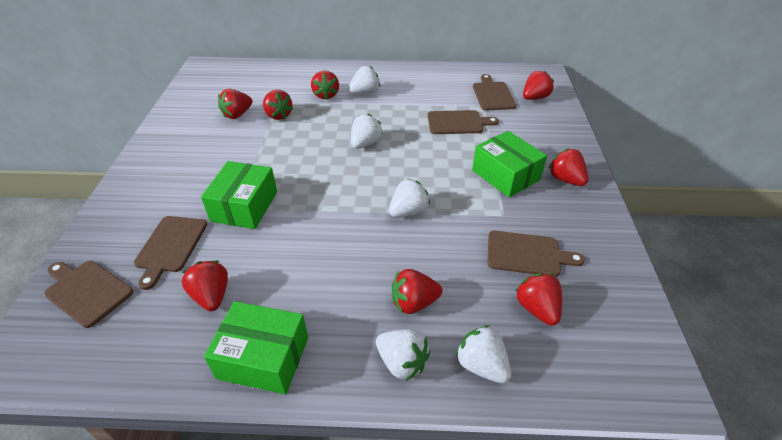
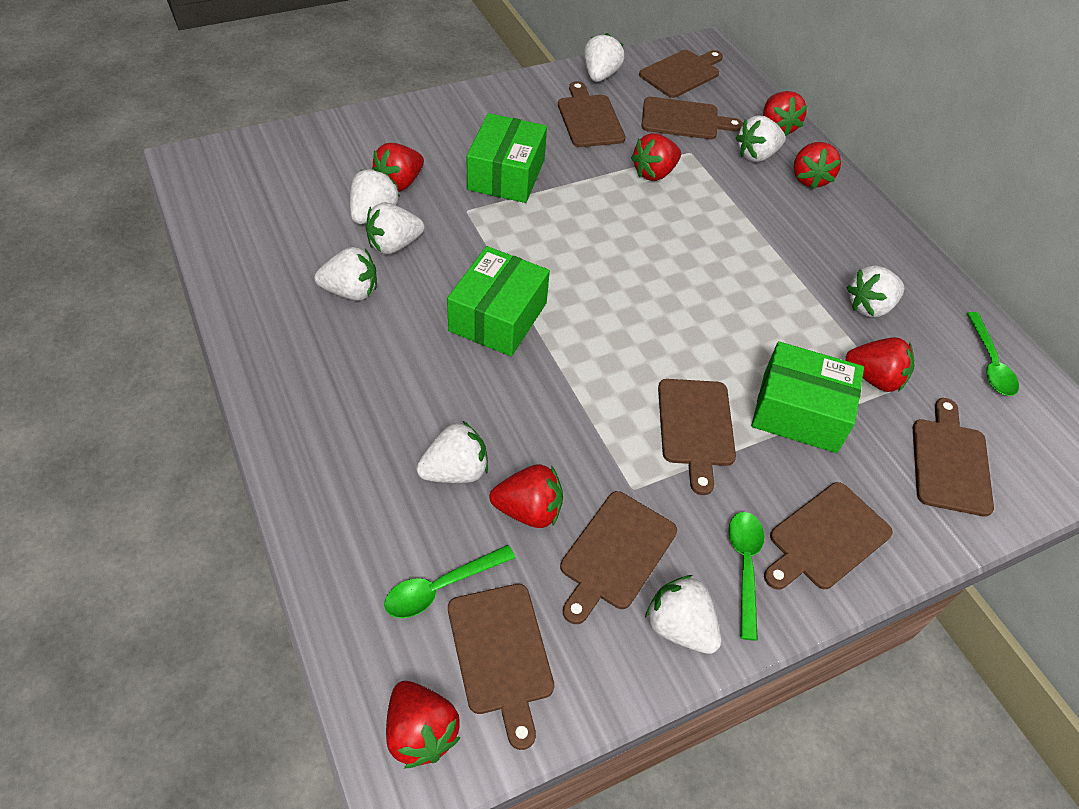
brown cutting board: [44,261,133,328] [134,216,207,290] [428,110,499,134] [473,74,516,111] [487,231,585,277] = 5 -> [448,584,554,750] [558,81,626,147] [560,491,677,624] [639,50,723,98] [641,97,743,139] [658,379,736,495] [764,482,893,590] [913,398,994,517] = 8
green spoon: none = 0 -> [384,545,516,618] [728,512,764,641] [967,312,1019,396] = 3
red strawberry: [182,260,228,311] [218,89,253,119] [263,90,293,120] [311,70,339,100] [392,269,442,314] [515,273,562,326] [523,71,554,100] [549,149,588,186] = 8 -> [372,143,424,192] [386,681,461,768] [490,464,563,528] [631,133,681,181] [763,91,807,136] [793,142,841,189] [846,337,914,392] = 7
white strawberry: [348,66,380,94] [351,114,383,149] [376,329,430,381] [389,179,430,217] [456,325,511,383] = 5 -> [315,247,377,301] [350,169,400,224] [366,202,424,254] [416,421,488,483] [584,33,625,82] [645,575,721,654] [736,115,786,162] [847,265,904,317] = 8

